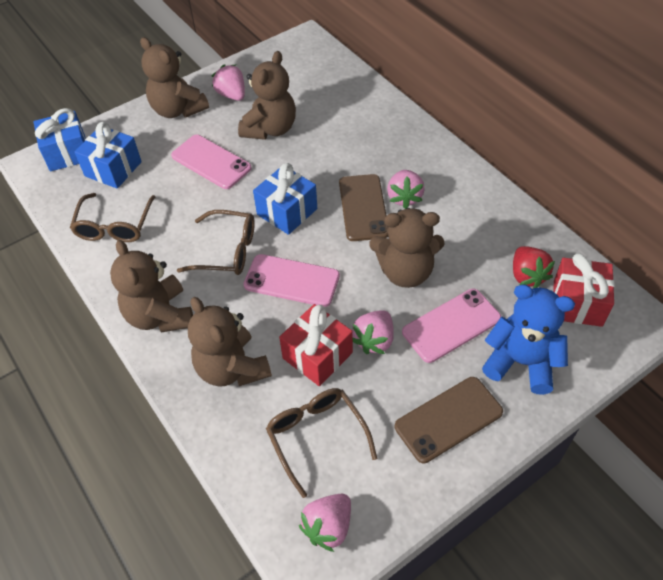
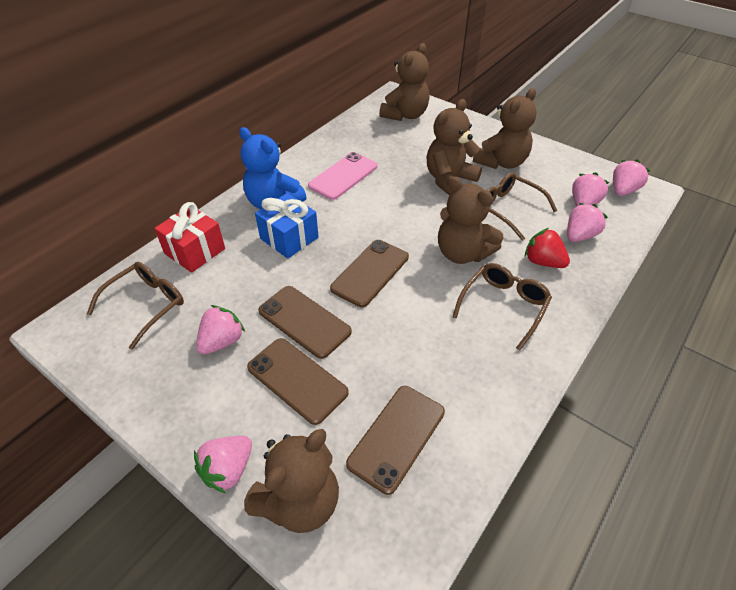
blue gift: [33,108,86,171] [74,122,142,189] [253,163,317,235] = 3 -> [255,193,319,259] = 1
brown phone: [339,174,388,241] [395,377,503,463] = 2 -> [247,338,349,425] [258,286,352,359] [330,240,409,307] [346,386,445,495] = 4
pink phone: [171,135,252,189] [243,254,340,307] [402,289,501,363] = 3 -> [308,152,377,200] = 1
pink strawberry: [212,64,245,101] [299,494,351,552] [352,310,394,354] [387,170,425,209] = 4 -> [194,436,252,493] [196,305,245,354] [567,203,608,242] [572,173,609,207] [613,160,650,196] = 5
red gift: [279,304,353,386] [554,253,614,327] = 2 -> [154,202,225,273] = 1

